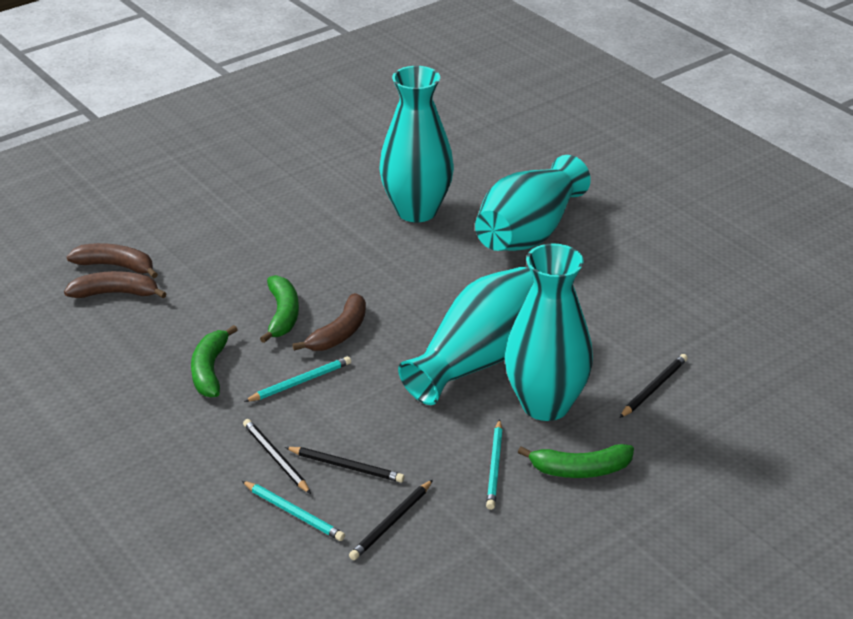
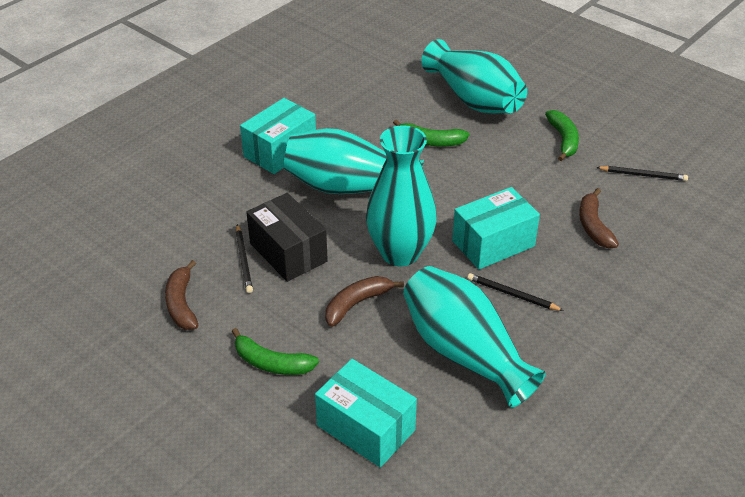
black box: none = 0 -> [246,193,328,282] = 1
black pencil: [243,419,311,494] [285,447,405,483] [349,480,433,560] [619,354,688,418] = 4 -> [236,224,253,293] [468,273,564,311] [596,166,688,181] = 3
turquoise box: none = 0 -> [240,98,316,174] [315,359,417,468] [452,187,540,270] = 3
turquoise pencil: [242,481,345,541] [244,356,351,402] [486,419,503,510] = 3 -> none = 0

